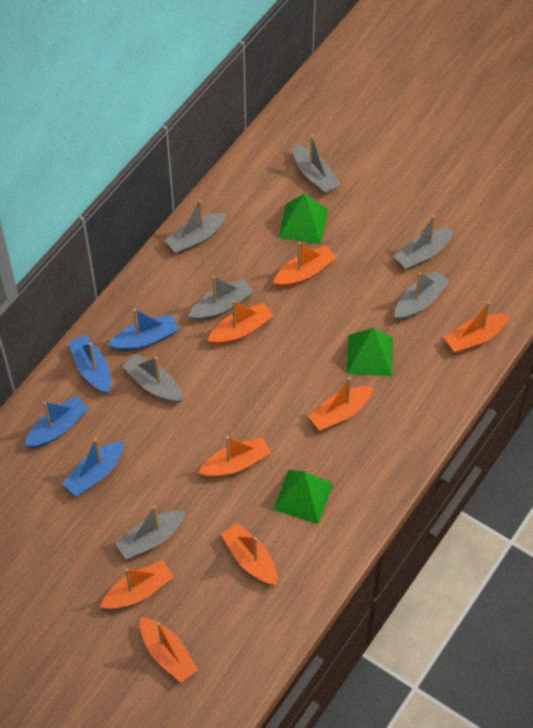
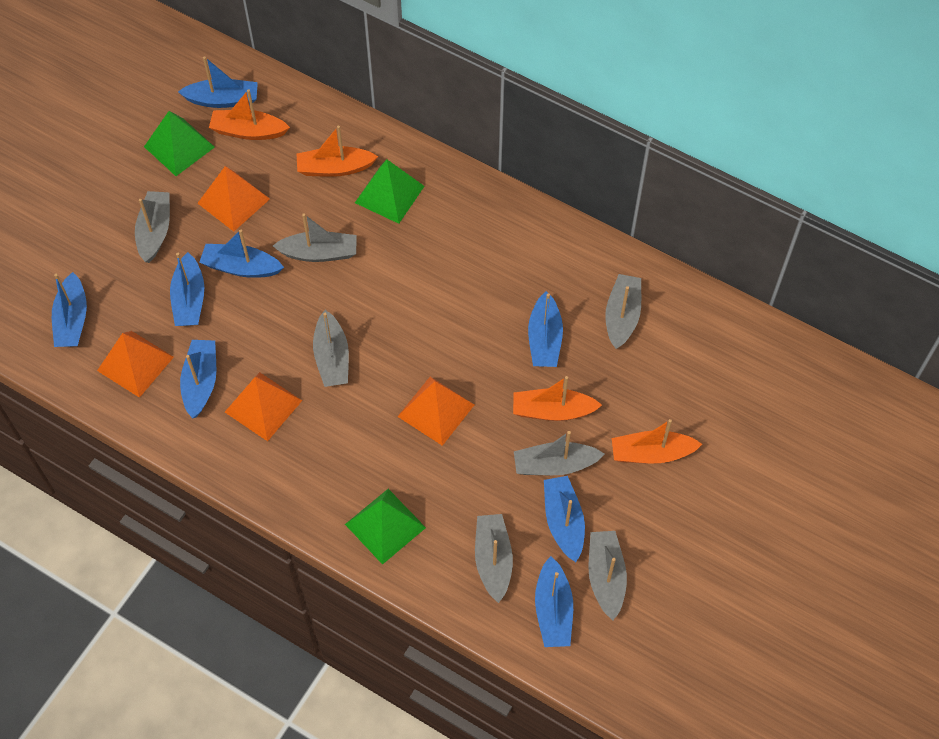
blue boat: [25,396,89,448] [62,438,124,496] [68,334,111,394] [108,309,179,351] = 4 -> [52,272,87,347] [170,252,204,326] [178,56,258,108] [180,340,216,418] [199,230,284,278] [528,291,563,367] [535,556,573,647] [544,476,585,562] = 8
orange boat: [100,560,174,609] [140,617,198,683] [198,436,271,477] [208,300,274,345] [221,523,277,585] [274,242,336,287] [308,377,374,431] [444,301,509,353] = 8 -> [209,89,290,140] [297,126,378,177] [513,376,602,421] [612,419,702,464] = 4
orange pyramid: none = 0 -> [97,331,174,398] [198,166,270,232] [225,372,302,441] [397,377,474,446] = 4

